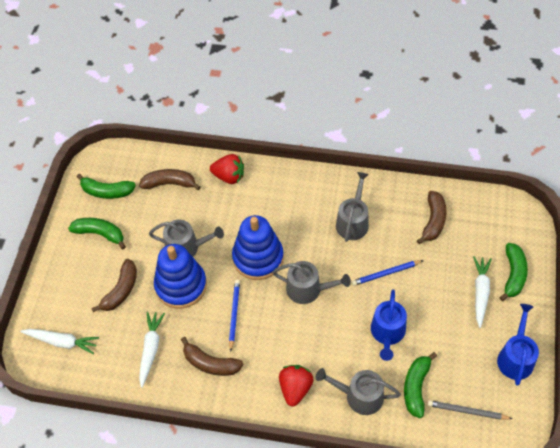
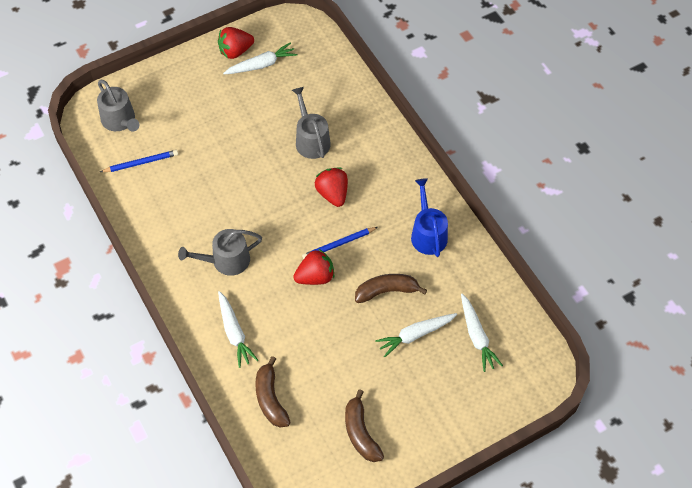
blue stacking toy: [154,244,207,309] [232,215,284,280] = 2 -> none = 0
blue watering can: [371,289,407,361] [497,304,539,386] = 2 -> [411,178,448,257] = 1
brown banana: [91,259,137,312] [139,169,201,190] [181,337,243,376] [417,191,447,244] = 4 -> [255,356,291,428] [345,389,384,462] [355,274,427,303] = 3
green banana: [68,218,126,249] [77,174,136,199] [404,352,437,418] [499,243,528,301] = 4 -> none = 0
grey pencil: [427,400,513,420] = 1 -> none = 0
grey watering can: [149,220,224,257] [272,261,351,304] [316,368,401,415] [336,172,369,242] = 4 -> [97,80,139,132] [178,229,262,276] [292,87,331,159] = 3
red strawberry: [210,154,244,184] [279,365,314,407] = 2 -> [218,27,254,59] [293,249,334,285] [315,168,348,207] = 3
white carrot: [21,329,99,354] [139,312,165,388] [473,256,492,328] = 3 -> [218,291,258,368] [223,42,297,74] [375,313,457,357] [461,294,503,372] = 4

